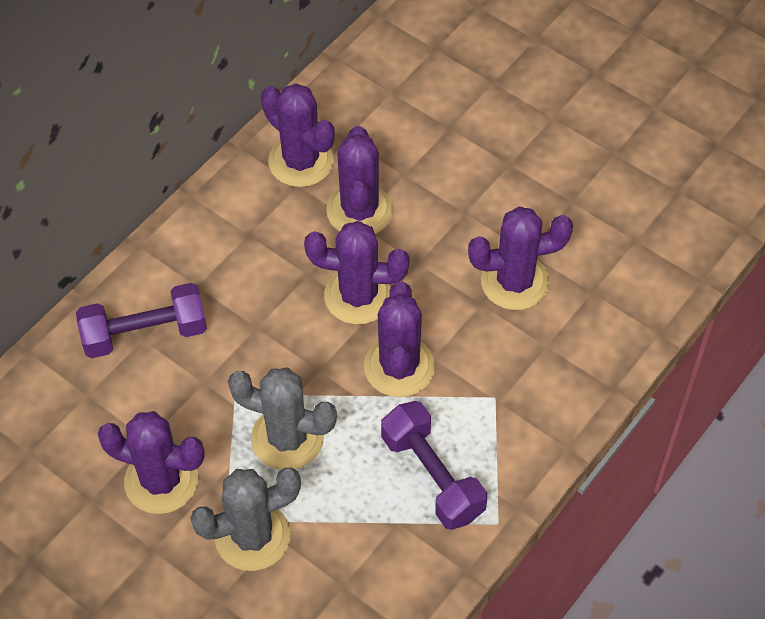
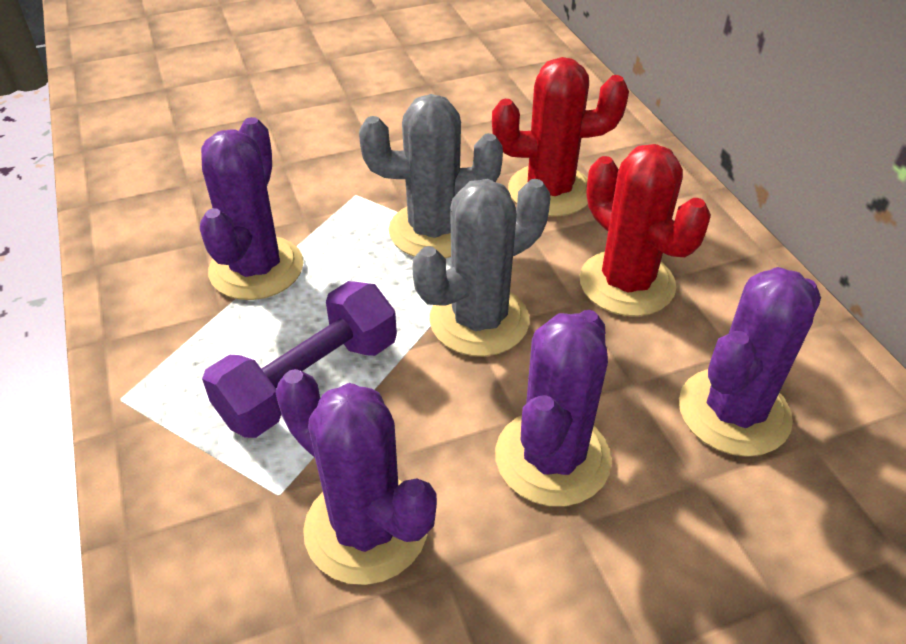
purple cactus: [98,411,205,514] [261,83,335,187] [304,221,409,325] [326,126,393,234] [364,281,435,397] [468,207,573,310] = 6 -> [200,117,303,300] [275,369,437,585] [495,310,612,507] [679,267,821,457] = 4
purple dumbbell: [76,283,207,358] [381,401,487,530] = 2 -> [202,281,397,438] = 1
red cactus: none = 0 -> [492,57,629,217] [580,144,711,316] = 2

